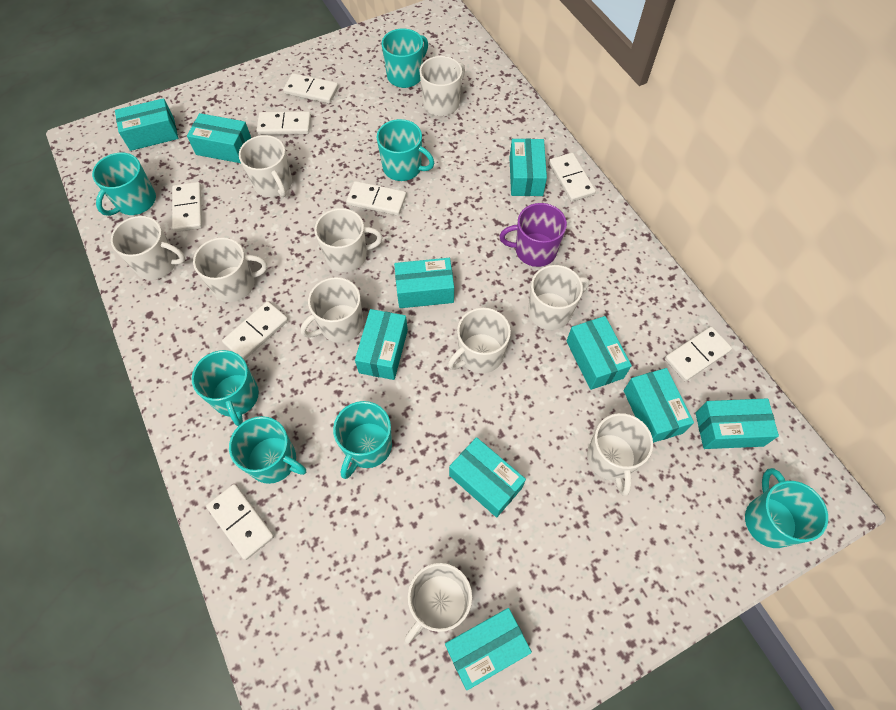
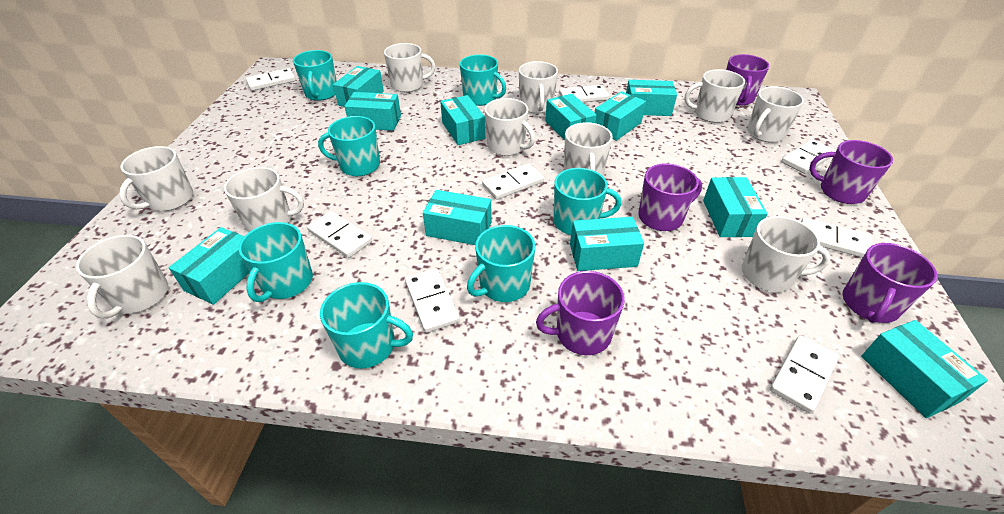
purple mug: [499,203,567,267] = 1 -> [536,271,625,355] [638,163,702,231] [726,54,769,105] [809,140,893,204] [842,243,937,323] = 5
turquoise box: [115,98,178,151] [187,113,251,163] [355,309,408,380] [394,258,454,308] [445,608,532,690] [449,437,526,517] [510,139,547,196] [567,316,632,390] [624,368,694,443] [695,398,779,449] = 10 -> [169,227,250,305] [333,66,384,107] [344,92,401,131] [423,190,492,245] [440,95,486,145] [545,94,597,140] [570,217,644,271] [595,91,646,141] [626,80,677,116] [703,177,768,237] [861,320,988,418] = 11

